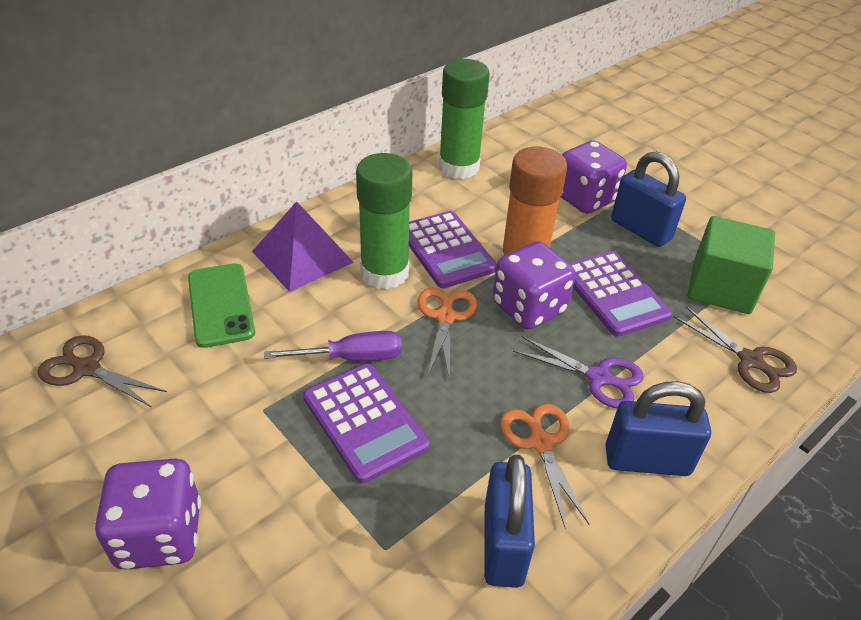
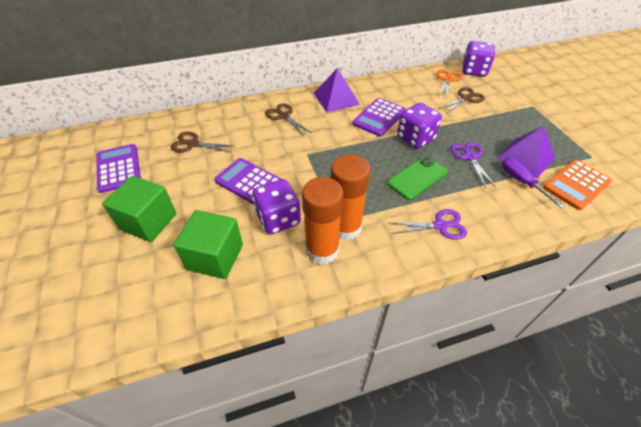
blue padlock: [484,455,535,588] [605,381,711,476] [611,152,686,247] = 3 -> none = 0
brown scissors: [38,335,167,407] [674,306,797,393] = 2 -> [171,132,234,152] [265,103,312,136] [439,87,485,114] = 3
green cube: [688,216,775,314] = 1 -> [102,176,176,242] [173,210,243,279] = 2
green glue stick: [356,153,412,289] [439,59,490,179] = 2 -> none = 0
orange calculator: none = 0 -> [543,160,612,210] = 1
orange glue stick: [500,147,568,258] = 1 -> [302,177,344,264] [331,155,370,241] = 2
orange scissors: [417,288,477,380] [500,404,590,529] = 2 -> [436,69,462,97] = 1
purple pyramid: [252,201,354,292] = 1 -> [314,68,360,113] [497,126,555,179] = 2
purple scissors: [513,336,644,408] = 1 -> [390,209,467,240] [450,142,496,188] = 2

